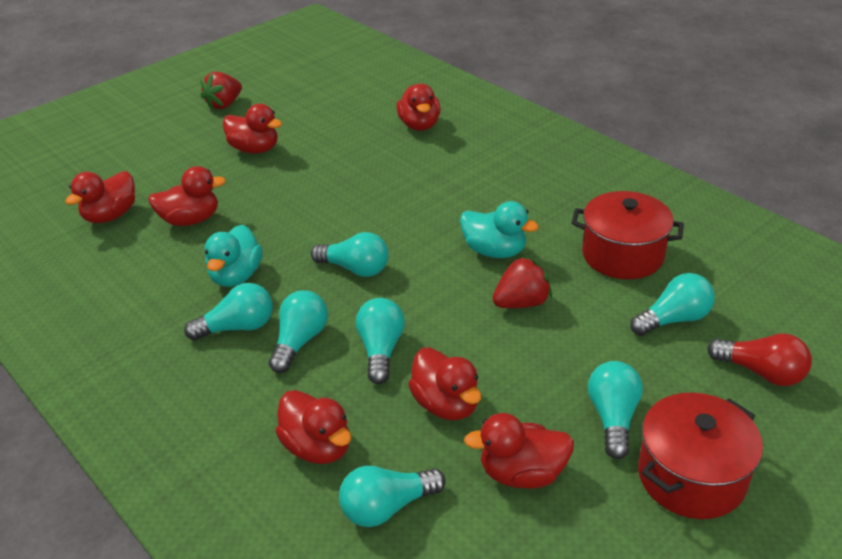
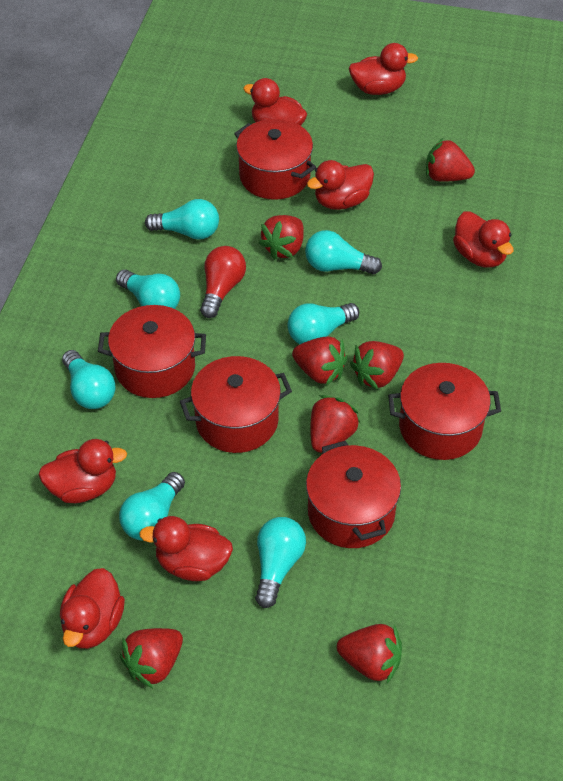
red pot: [571,191,684,279] [638,393,763,519] = 2 -> [98,305,206,398] [180,356,292,453] [234,119,316,200] [306,441,401,548] [388,363,501,460] = 5
red strawberry: [200,72,242,110] [492,256,552,308] = 2 -> [120,628,183,688] [259,215,304,260] [292,337,347,385] [310,395,360,453] [337,624,402,683] [350,341,404,390] [426,138,475,182] = 7
turquoise duck: [205,225,263,287] [460,201,539,258] = 2 -> none = 0

